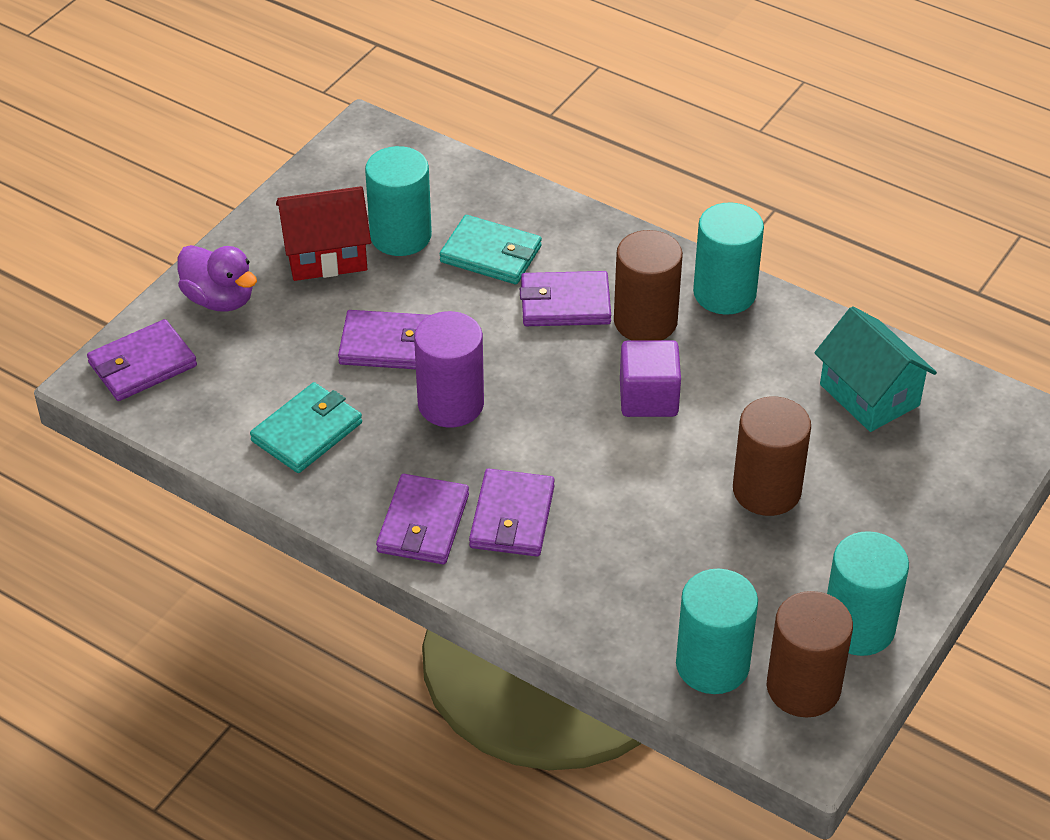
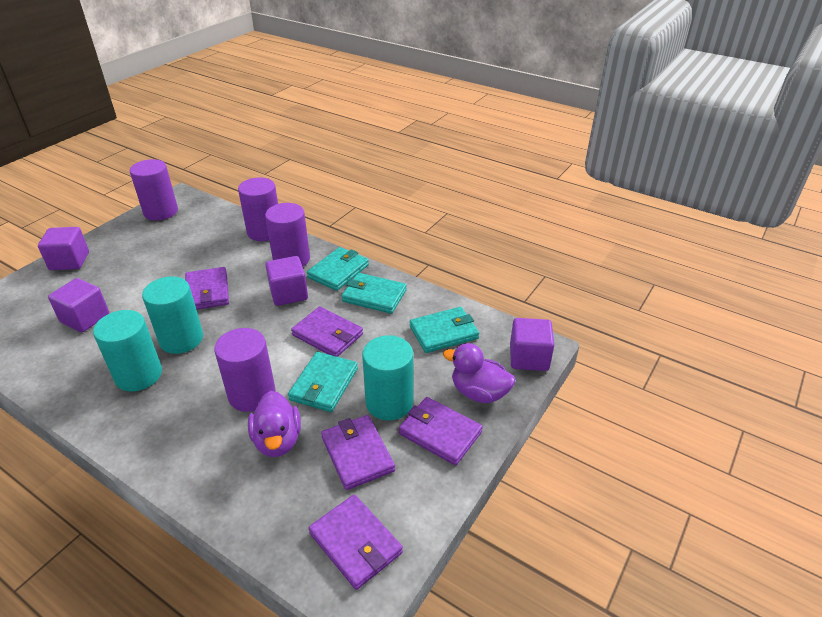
brown cylinder: [614,230,683,341] [733,396,811,516] [767,591,853,717] = 3 -> none = 0
purple cube: [620,340,681,417] = 1 -> [38,227,89,270] [48,278,109,332] [265,256,308,306] [510,318,554,371] = 4
purple cylinder: [414,311,484,427] = 1 -> [130,159,178,221] [214,328,276,412] [238,177,278,241] [265,203,310,267] = 4
purple duck: [177,245,257,312] = 1 -> [248,391,301,457] [443,343,515,403] = 2
red house: [276,186,371,281] = 1 -> none = 0
turquoise cylinder: [365,146,432,256] [676,569,758,694] [693,202,764,315] [827,531,909,656] = 4 -> [93,310,162,391] [142,276,203,354] [362,335,413,420] = 3
turquoise house: [814,306,937,432] = 1 -> none = 0
turquoise wallet: [250,382,362,473] [440,215,542,284] = 2 -> [288,352,358,412] [307,247,369,291] [342,273,407,314] [410,307,479,353] = 4

